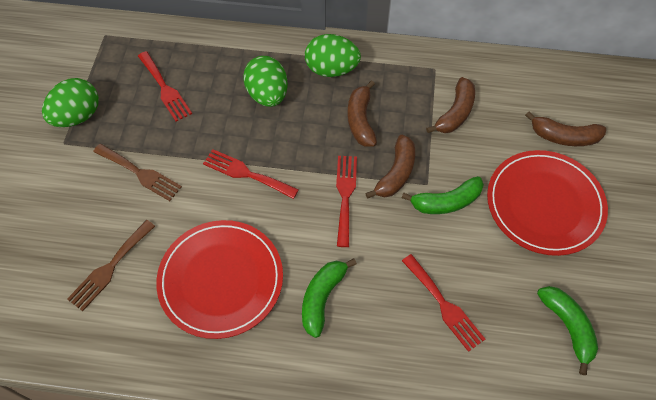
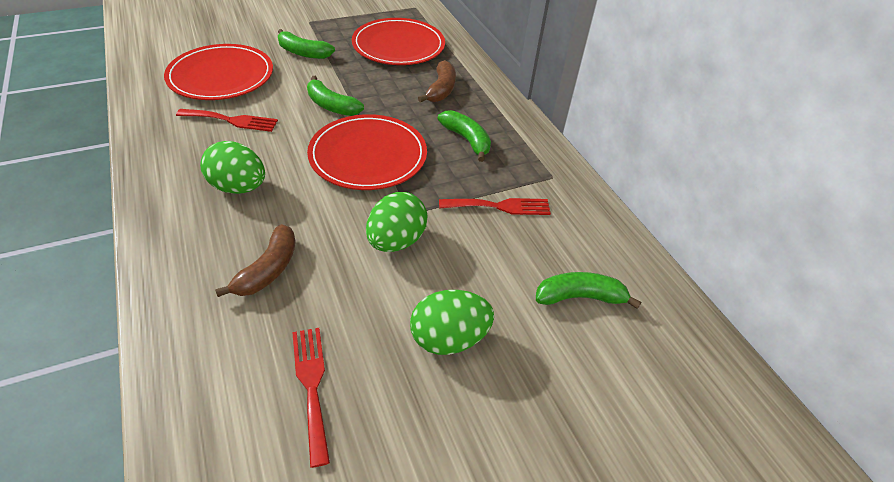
brown banana: [348,80,377,147] [365,134,415,199] [426,77,475,133] [525,112,606,146] = 4 -> [215,224,296,297] [418,60,456,102] = 2
brown fork: [67,220,155,311] [93,144,182,201] = 2 -> none = 0
green banana: [302,258,357,338] [402,176,484,214] [537,286,598,375] = 3 -> [278,29,335,59] [307,76,364,116] [437,110,491,162] [536,272,641,309] = 4
red fork: [138,51,192,122] [203,149,299,199] [336,156,357,247] [402,254,485,352] = 4 -> [176,109,278,132] [292,328,330,468] [439,198,551,215] = 3
red plate: [156,220,283,339] [487,150,608,256] = 2 -> [164,44,273,100] [307,114,427,190] [352,18,445,65] = 3

